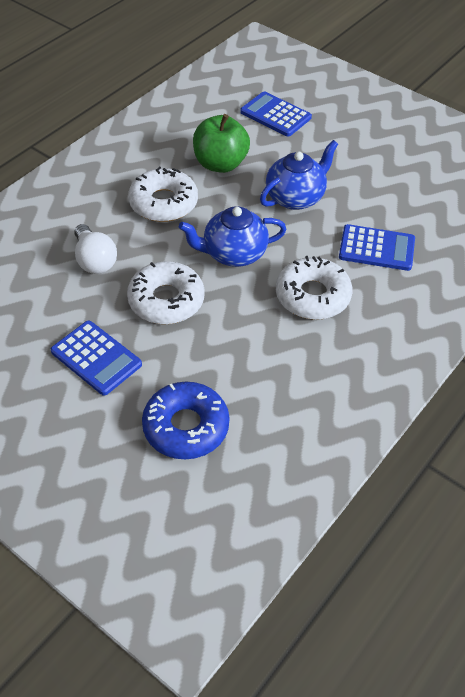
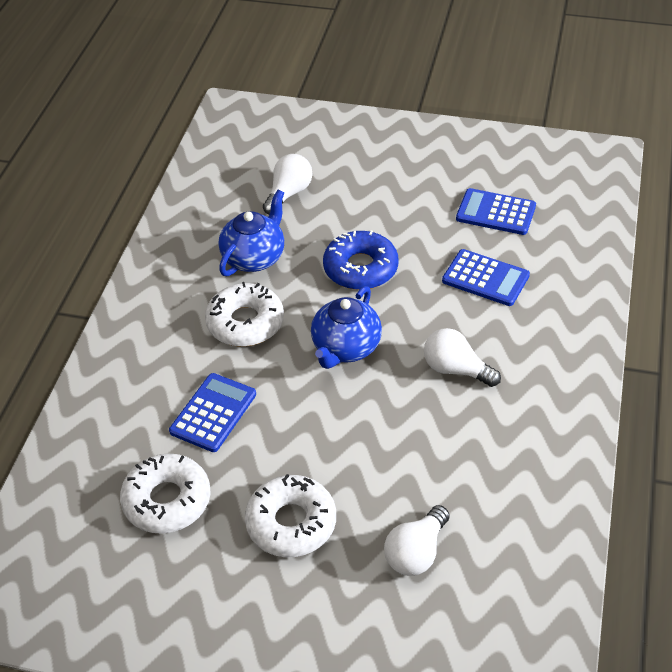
green apple: [193,114,250,173] = 1 -> none = 0
white light bulb: [74,224,117,274] = 1 -> [263,154,313,215] [384,505,450,576] [424,328,501,387] = 3

